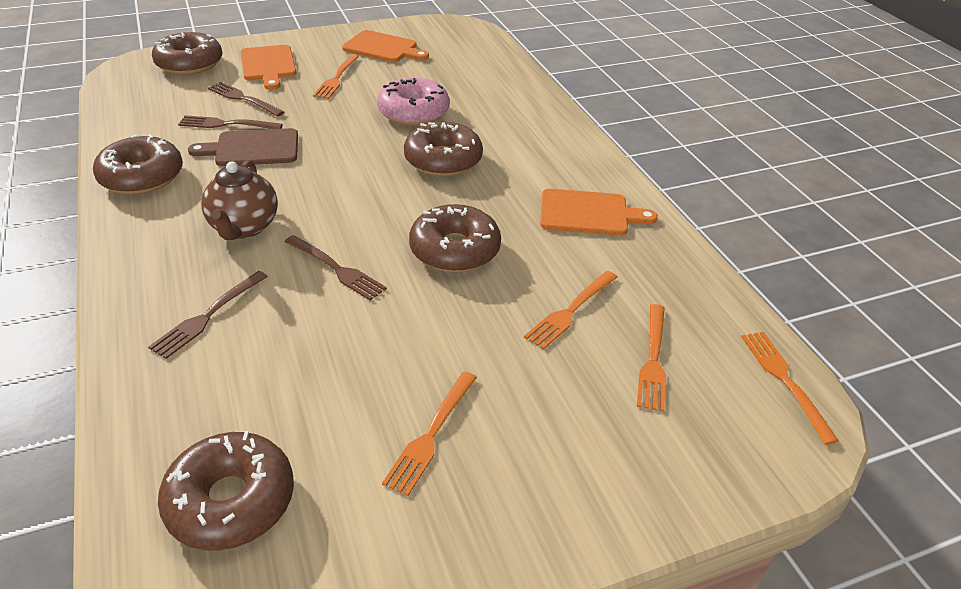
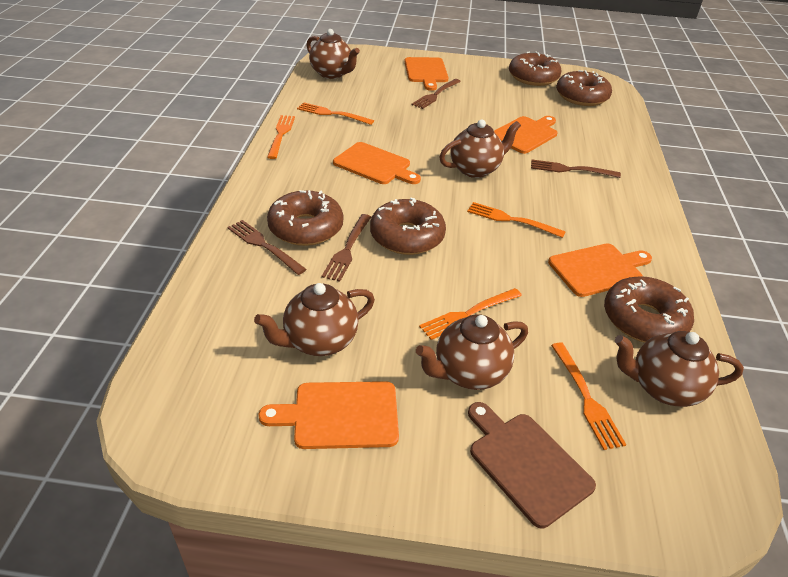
brown teapot: [201,159,278,240] = 1 -> [254,283,375,356] [307,29,360,79] [416,314,528,390] [439,120,521,178] [615,331,744,407] = 5
orange cutting board: [241,45,296,90] [342,30,429,62] [540,189,658,236] = 3 -> [259,381,399,449] [333,142,421,184] [405,57,449,91] [494,116,558,154] [548,243,652,297] = 5
pink donut: [377,78,450,126] = 1 -> none = 0

